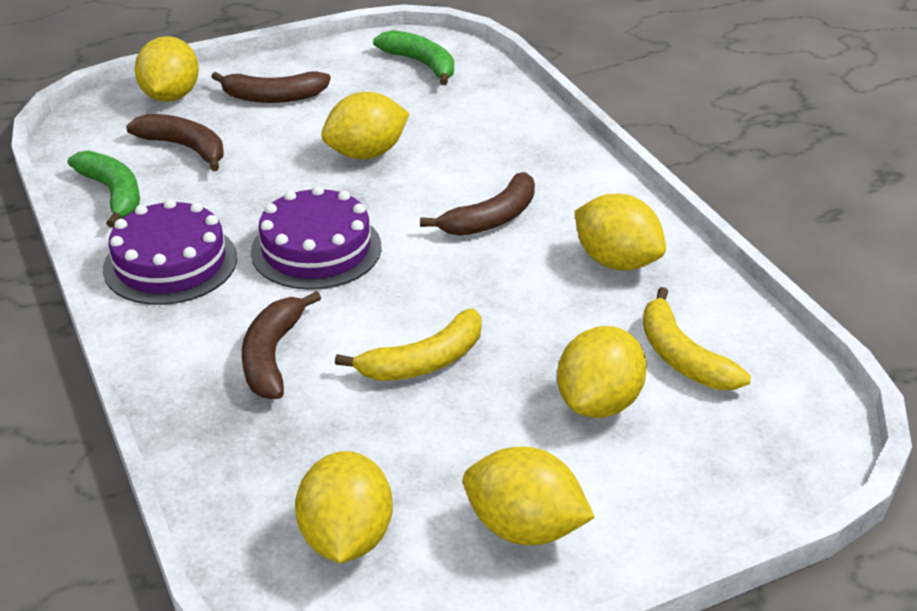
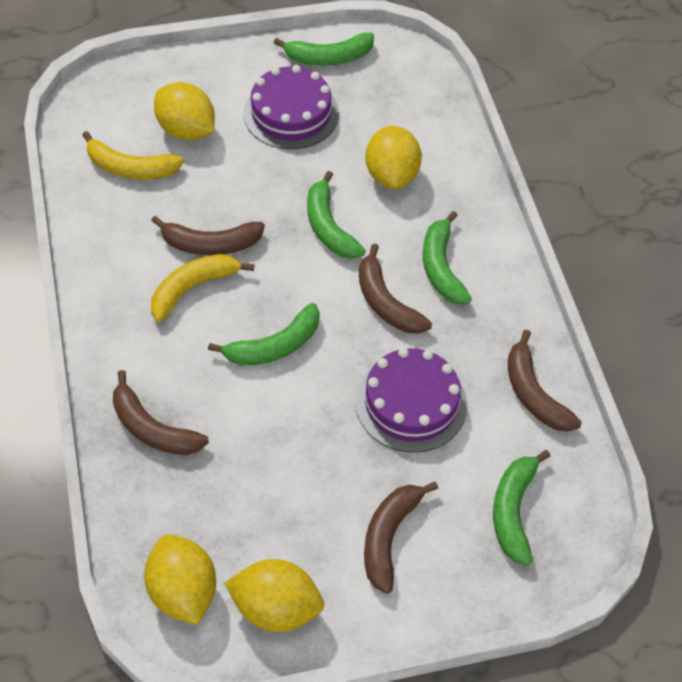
brown banana: [126,114,224,171] [211,71,331,103] [242,291,321,399] [420,172,535,236] = 4 -> [113,370,209,455] [151,216,265,255] [359,244,432,334] [364,482,438,594] [508,330,582,432] = 5
green banana: [68,151,140,228] [373,30,454,85] = 2 -> [208,303,320,365] [274,33,374,66] [307,171,366,259] [423,211,472,304] [493,450,550,565] = 5
yellow lemon: [135,36,199,102] [295,451,393,563] [321,92,409,159] [463,446,595,545] [557,326,647,418] [574,194,666,271] = 6 -> [144,534,216,625] [154,82,215,140] [225,559,324,632] [365,126,422,189] = 4

